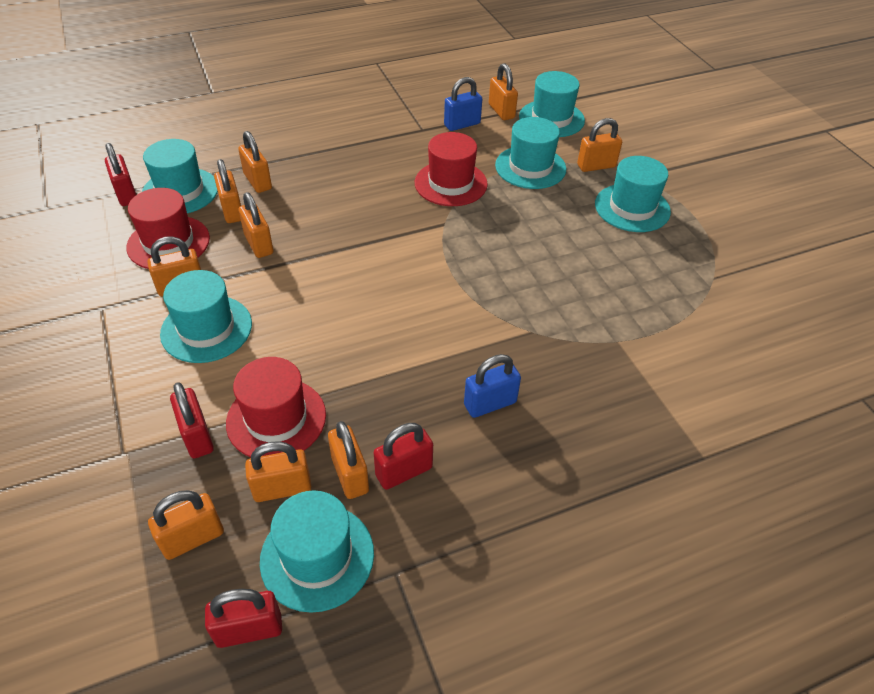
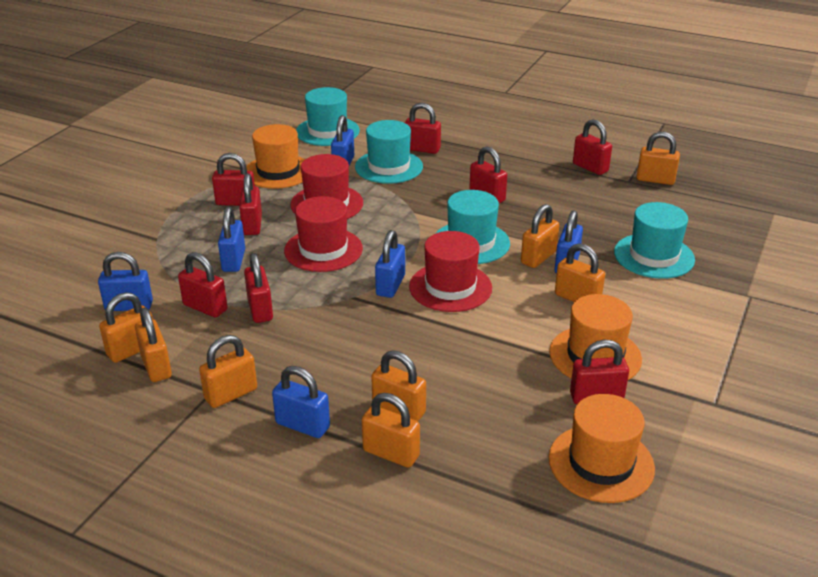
blue padlock: [444,77,482,131] [464,354,521,418] = 2 -> [98,252,153,311] [218,207,245,272] [272,366,330,438] [331,115,354,166] [375,230,405,298] [555,210,583,273] = 6
orange hat: none = 0 -> [246,124,305,189] [549,294,642,380] [549,394,655,503] = 3
orange padlock: [148,236,201,297] [148,490,224,560] [214,159,241,223] [238,131,272,193] [239,192,273,258] [245,441,311,502] [328,421,369,499] [489,63,518,120] [577,118,622,172] = 9 -> [99,292,153,363] [135,307,172,382] [199,335,257,408] [362,393,420,468] [371,350,426,421] [521,204,559,268] [555,243,605,302] [637,132,680,185] = 8
red padlock: [105,143,136,206] [170,382,214,458] [205,589,282,648] [374,423,433,490] = 4 -> [178,252,227,318] [212,153,255,206] [239,173,262,235] [244,253,273,323] [404,103,441,154] [469,146,507,203] [570,339,629,404] [573,119,612,175] = 8
turquoise hat: [142,139,218,213] [160,270,252,363] [260,490,374,613] [495,117,566,189] [519,71,585,137] [595,156,671,232] = 6 -> [296,87,360,146] [355,120,423,184] [435,190,510,264] [614,202,695,279] = 4

